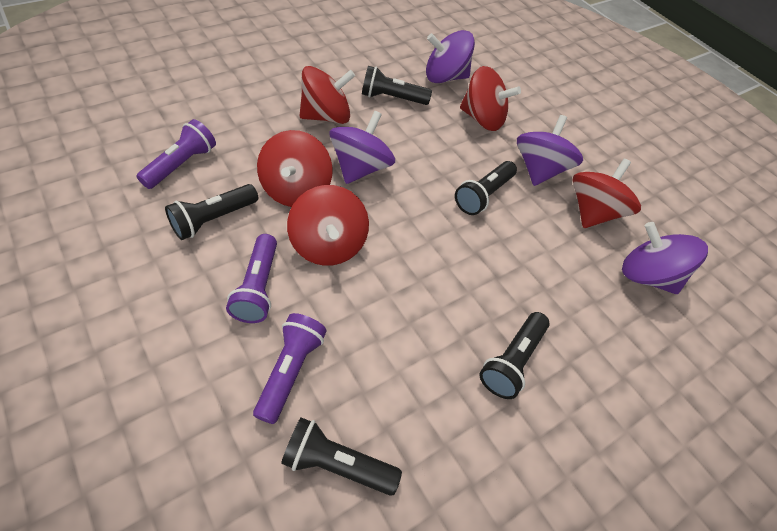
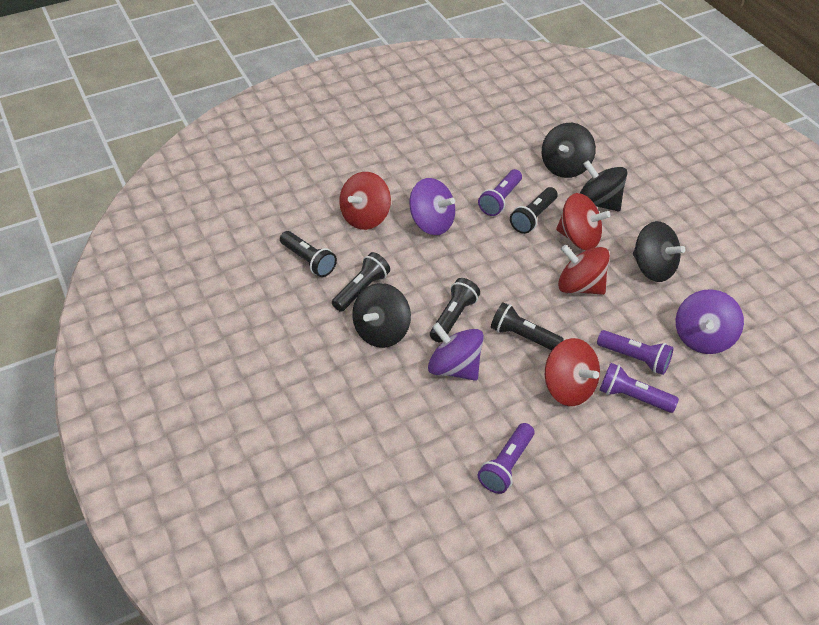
black spinning top: none = 0 -> [352,283,411,348] [542,123,596,178] [580,160,627,211] [633,221,686,282] = 4
purple flashlight: [136,119,216,189] [226,234,277,323] [253,313,327,424] = 3 -> [478,169,522,216] [478,423,534,494] [597,330,674,375] [599,363,679,413] = 4
purple spinning top: [330,111,395,184] [426,30,475,83] [517,115,583,186] [622,222,708,294] = 4 -> [409,178,455,235] [428,322,484,381] [676,289,744,354] = 3
red spinning top: [257,130,332,207] [287,185,369,266] [300,66,355,124] [460,66,521,131] [573,159,641,228] = 5 -> [339,172,391,230] [545,338,600,406] [556,193,610,250] [558,245,610,295] = 4

